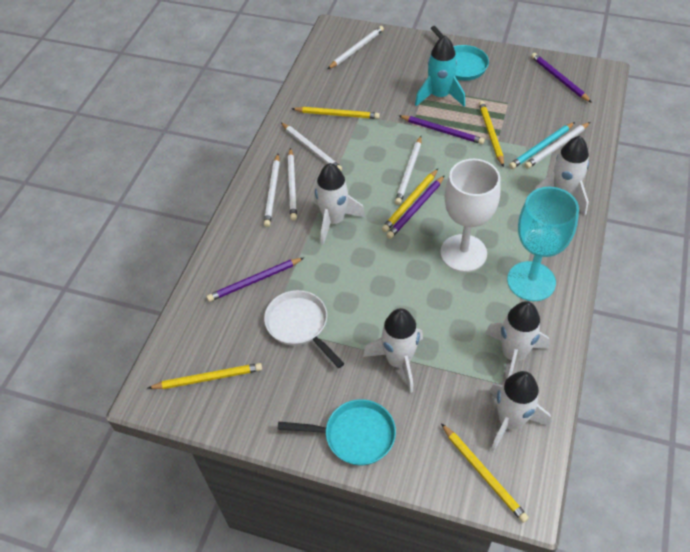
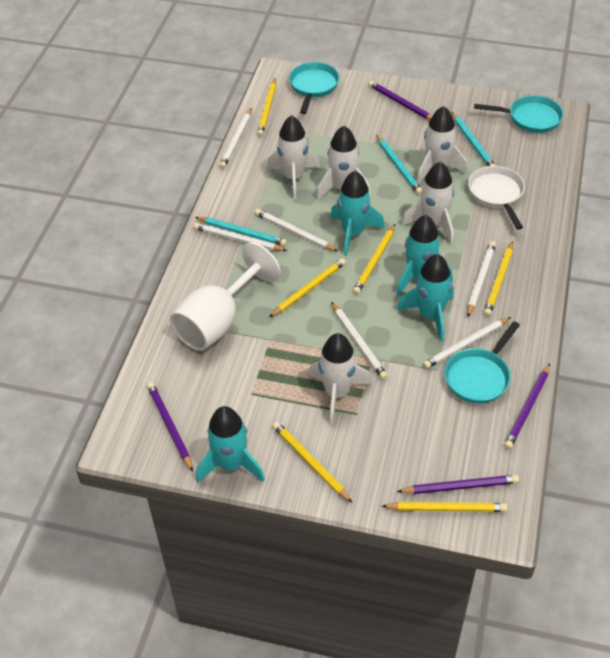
turquoise goblet: [507,187,579,301] = 1 -> none = 0
turquoise pan: [277,399,396,466] [431,26,489,81] = 2 -> [289,62,339,114] [444,321,520,403] [474,95,563,133] = 3
turquoise pencil: [509,122,575,169] = 1 -> [195,217,287,246] [376,135,422,194] [452,112,496,166] = 3
turquoise rocket: [415,35,465,107] = 1 -> [196,406,265,483] [330,171,385,256] [397,215,453,296] [397,254,454,342] = 4
yellow pencil: [148,363,262,389] [292,107,380,119] [382,169,438,232] [441,423,529,523] [479,101,504,167] = 5 -> [257,78,276,136] [269,258,346,317] [272,422,352,503] [353,224,395,294] [382,502,507,512] [484,241,513,316] = 6

